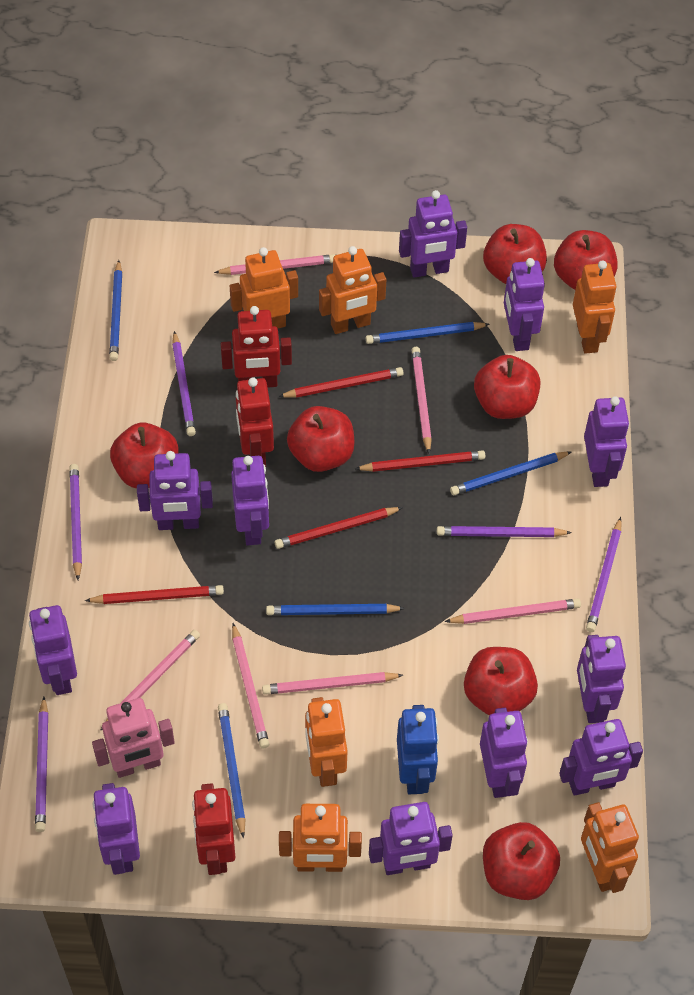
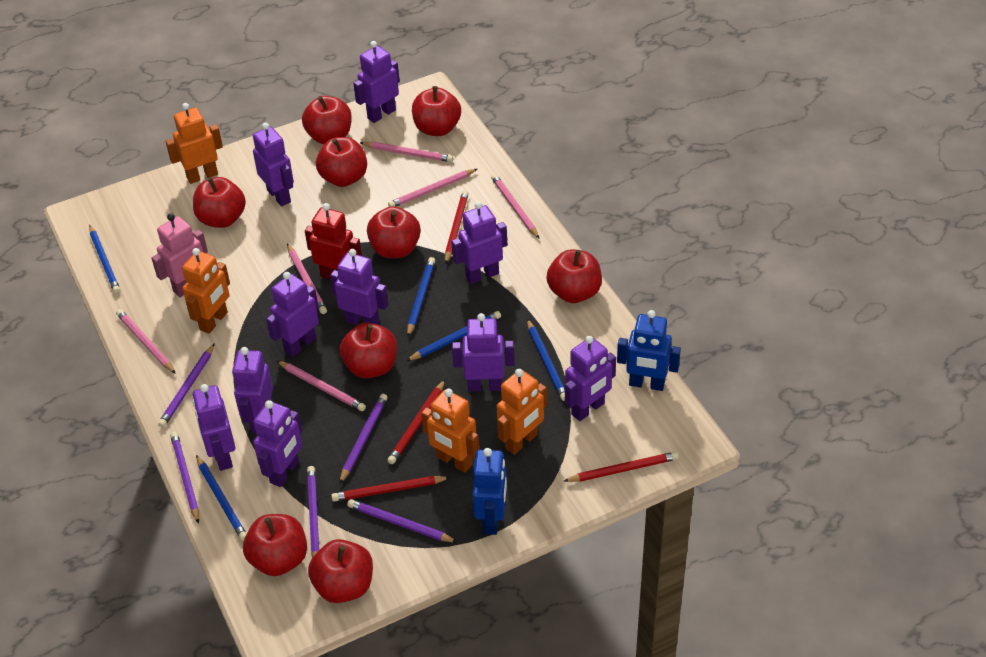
blue robot: [397,705,439,794] = 1 -> [473,448,507,535] [617,310,681,391] = 2
orange robot: [230,247,298,329] [279,804,362,872] [305,697,348,787] [319,246,387,334] [573,260,617,354] [581,802,639,893] = 6 -> [165,103,223,184] [182,248,230,334] [421,389,479,473] [497,369,547,455] = 4
purple robot: [29,605,77,695] [93,783,140,875] [137,451,213,530] [231,456,269,546] [369,802,453,875] [399,190,467,278] [480,708,528,798] [504,258,545,351] [559,719,643,795] [577,635,626,723] [584,396,629,487] = 11 -> [192,384,235,471] [232,347,273,433] [253,123,294,206] [253,400,302,487] [266,272,319,357] [330,249,389,325] [353,41,400,123] [451,202,507,284] [452,313,515,392] [565,336,616,421] = 10
red apple: [110,423,178,488] [287,406,354,472] [464,647,538,715] [474,355,540,419] [483,224,547,284] [483,822,560,900] [554,230,618,290] = 7 -> [193,177,246,228] [243,514,307,576] [302,96,352,144] [308,539,373,603] [316,137,367,187] [340,323,397,378] [367,206,421,258] [412,86,461,136] [547,249,602,303] = 9
red robot: [192,783,235,875] [221,306,292,388] [236,377,274,467] = 3 -> [305,203,362,279] = 1

